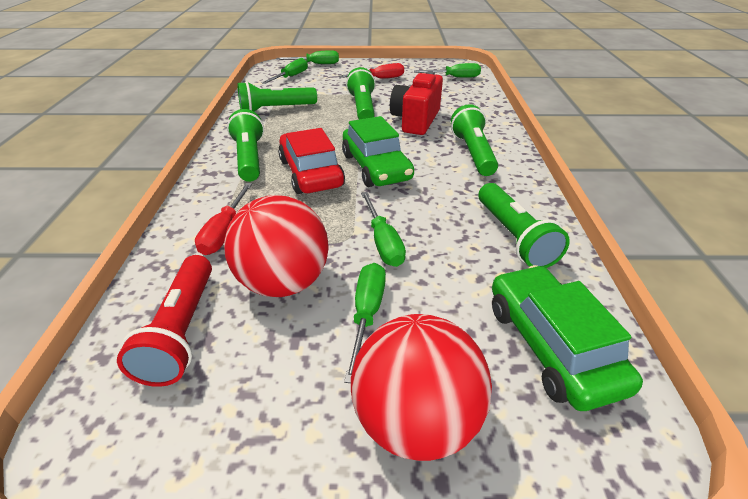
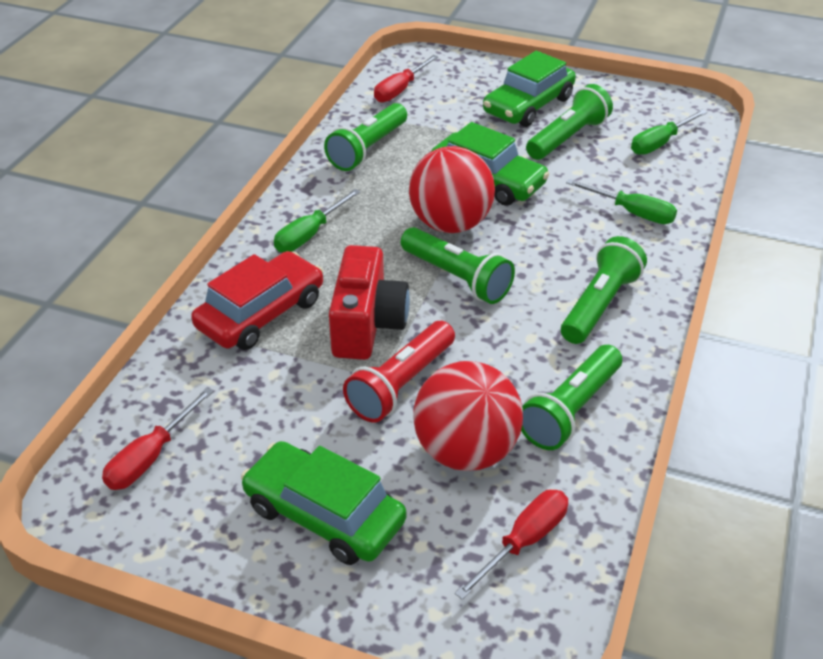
green car: [342,116,414,187] [492,265,643,411] = 2 -> [241,441,406,565] [431,122,550,206] [483,51,576,127] = 3
green screwdriver: [262,58,308,84] [276,50,339,64] [344,263,386,383] [361,192,406,267] [414,63,481,78] = 5 -> [274,189,360,253] [566,179,677,224] [631,110,707,155] = 3
red screwdriver: [195,183,252,255] [339,63,404,78] = 2 -> [102,388,214,490] [374,55,438,102] [455,490,568,600] = 3

